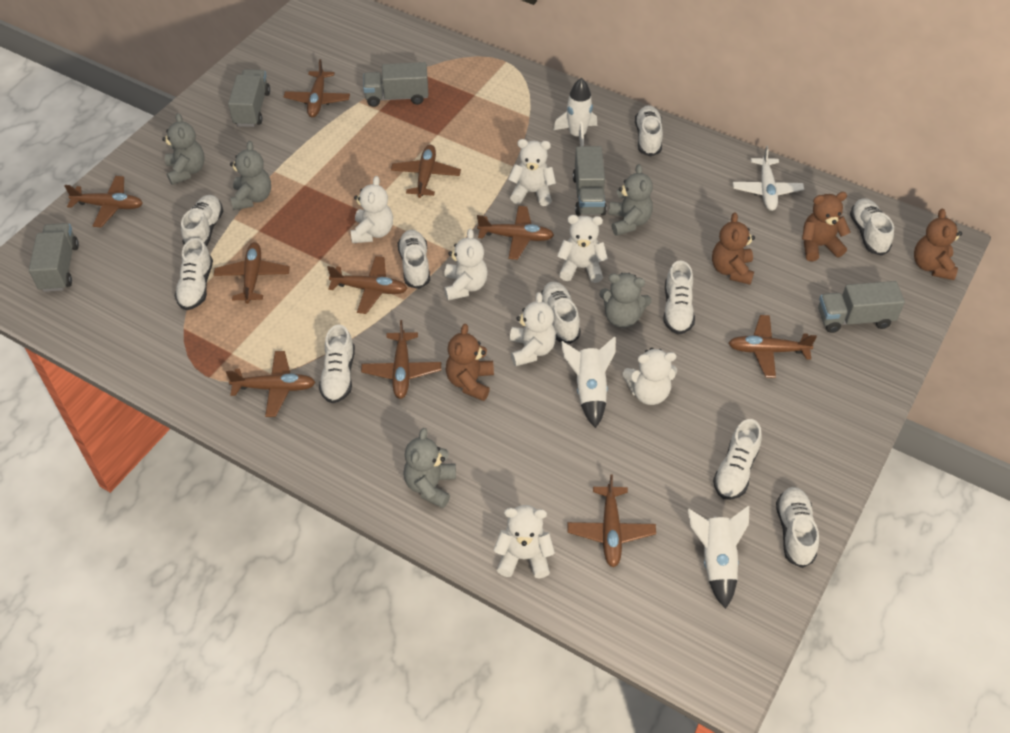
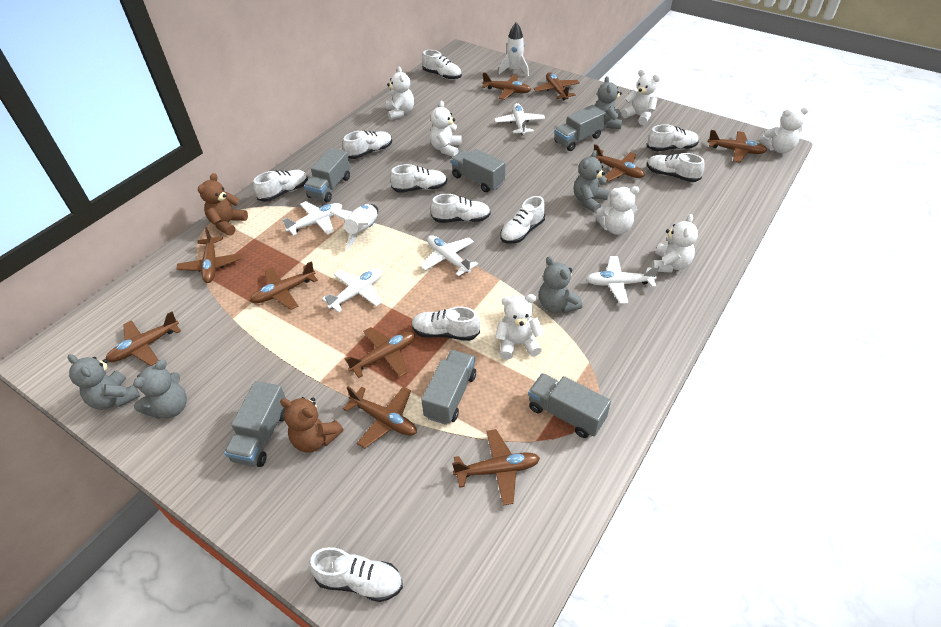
brown teddy bear: [446,324,494,401] [712,212,755,285] [802,192,850,261] [914,209,962,280] = 4 -> [198,173,248,235] [280,397,344,452] = 2
grey truck: [29,223,79,292] [228,69,270,127] [363,62,429,107] [573,146,607,216] [818,281,905,333] = 5 -> [224,381,286,467] [304,148,351,202] [421,350,476,425] [451,149,505,192] [528,373,611,438] [554,105,606,151] = 6
white plane: [733,146,804,211] = 1 -> [282,201,342,236] [322,268,382,312] [420,235,478,276] [495,103,545,135] [586,256,659,304] = 5
white rocket: [553,78,597,146] [561,336,616,428] [688,506,749,609] = 3 -> [330,204,378,250] [499,22,529,76] = 2

